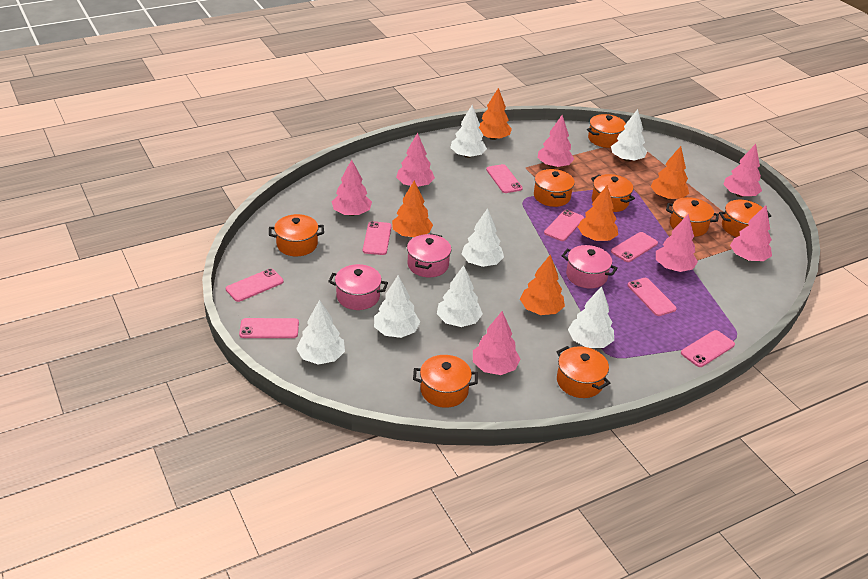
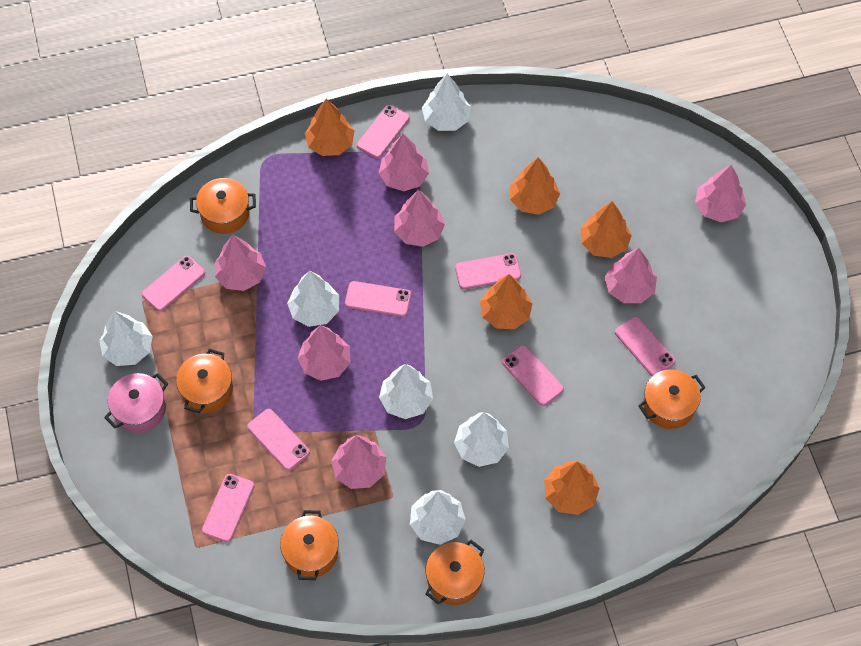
orange pot: [269,214,324,256] [413,355,478,408] [534,169,575,207] [557,346,610,398] [587,114,627,148] [591,174,635,212] [666,197,719,237] [719,200,771,237] = 8 -> [176,349,233,413] [190,178,256,234] [280,510,339,580] [425,540,485,605] [638,369,706,429] = 5
pink pot: [328,264,388,310] [407,233,451,277] [562,245,618,289] = 3 -> [104,373,168,433] = 1
white tree: [296,300,345,365] [374,275,420,338] [437,265,483,327] [450,105,487,158] [461,208,504,267] [568,286,614,348] [611,109,647,162] = 7 -> [99,311,153,366] [287,271,339,327] [379,364,433,419] [410,490,466,545] [422,74,471,131] [454,412,509,467] = 6

